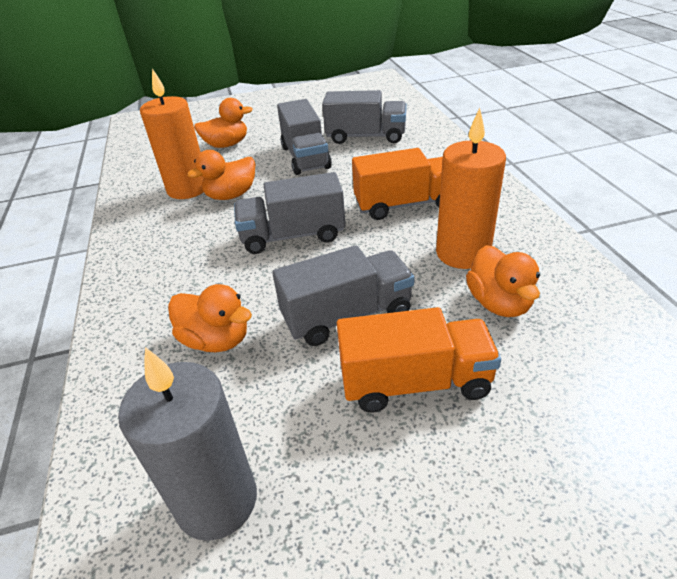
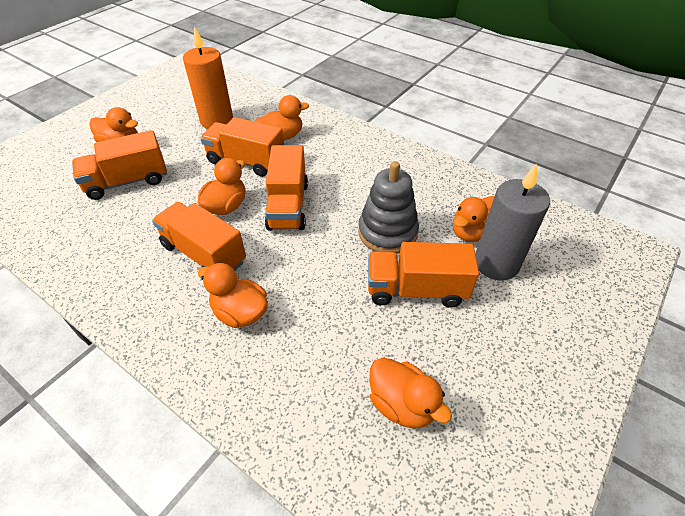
grey stacking toy: none = 0 -> [358,161,419,254] = 1
grey truck: [234,172,345,254] [272,245,415,346] [277,99,332,175] [322,90,407,144] = 4 -> none = 0
orange candle: [140,68,204,199] [436,108,506,269] = 2 -> [183,26,233,129] = 1
orange duck: [168,284,252,352] [187,150,256,200] [194,98,253,148] [466,245,540,317] = 4 -> [89,107,138,142] [198,158,246,215] [198,263,268,328] [255,95,309,140] [369,357,452,429] [453,196,495,242] = 6
orange truck: [337,307,501,412] [352,148,443,220] = 2 -> [72,130,167,200] [152,202,246,271] [200,117,284,177] [265,145,308,231] [368,242,479,308] = 5

